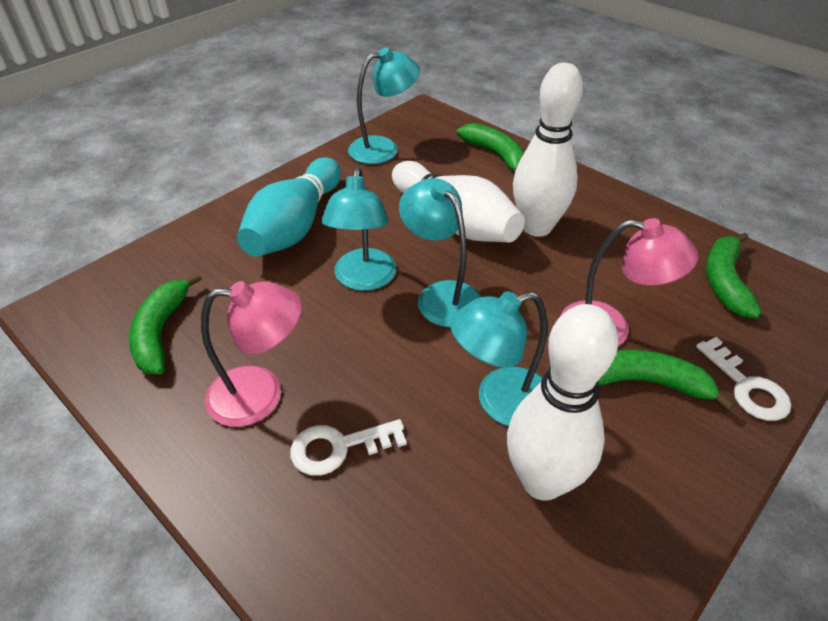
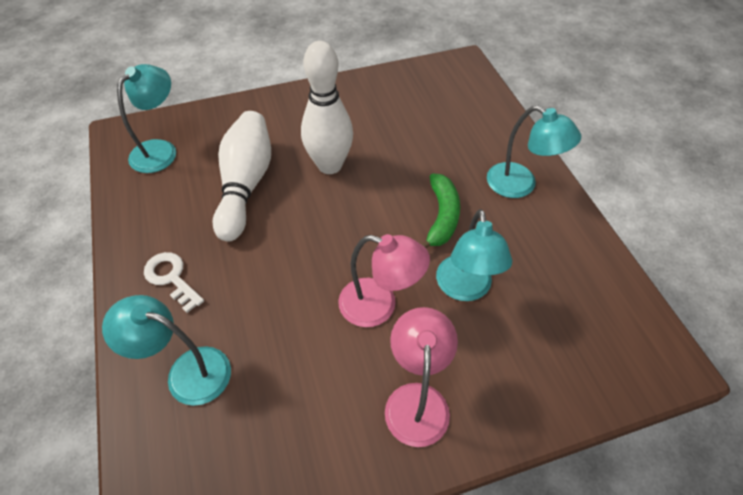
green banana: [129,273,202,374] [457,123,525,175] [598,350,735,411] [706,233,762,318] = 4 -> [421,174,460,248] = 1
turquoise bowling pin: [237,157,341,257] = 1 -> none = 0
white bowling pin: [392,161,525,242] [507,304,619,501] [513,63,583,237] = 3 -> [213,111,271,242] [301,41,353,174] = 2
white key: [290,419,407,476] [696,337,791,421] = 2 -> [144,252,204,313] = 1

